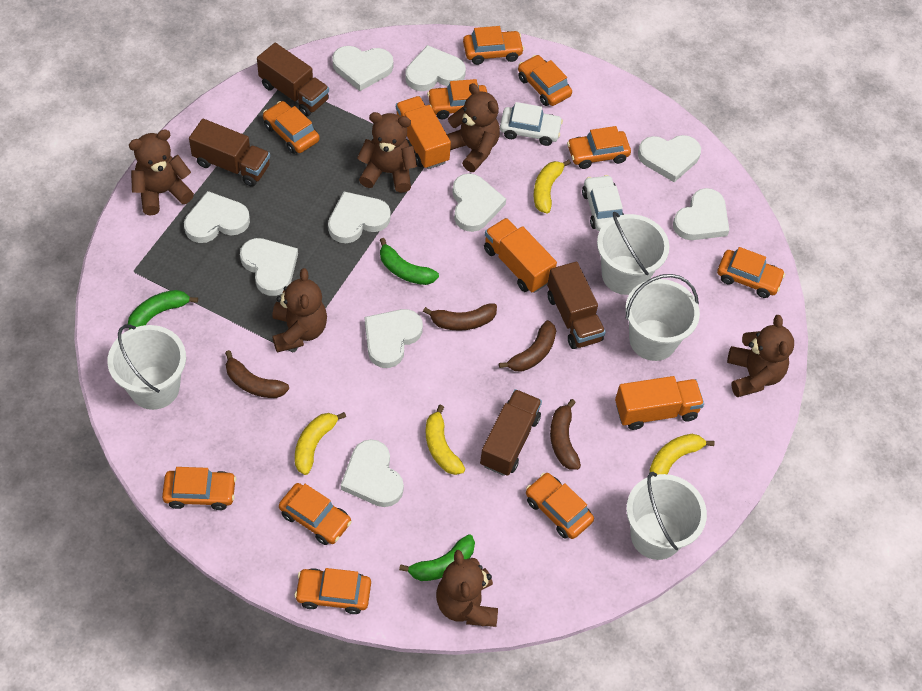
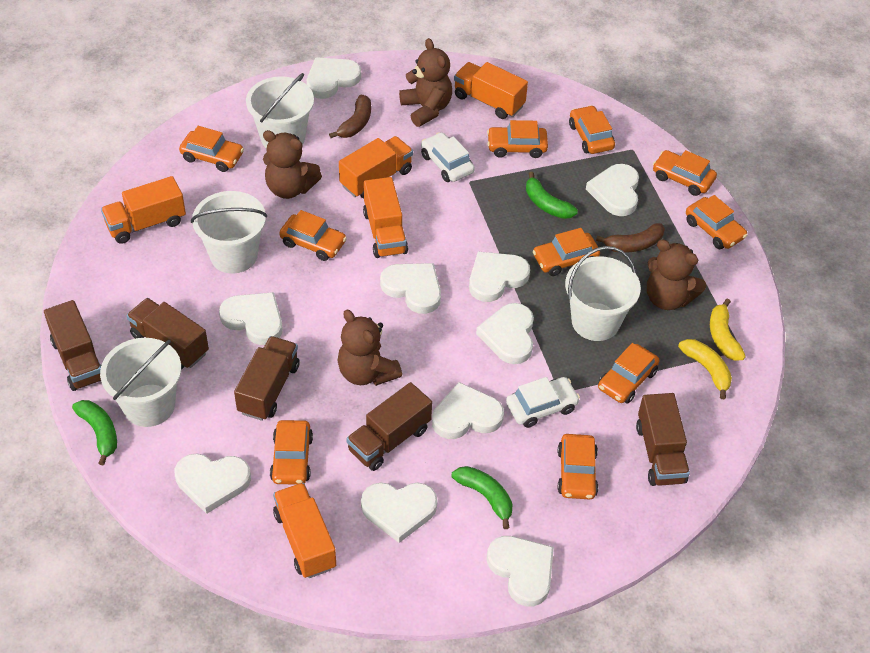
brown banana: [225,350,289,398] [423,303,497,331] [499,320,556,372] [550,399,581,470] = 4 -> [329,95,371,138] [596,223,665,253] = 2
brown teddy bear: [129,129,194,215] [272,268,327,353] [357,112,417,193] [436,550,498,627] [447,83,500,172] [727,315,794,397] = 6 -> [263,130,322,199] [337,310,402,386] [399,38,452,127] [647,239,706,310] = 4
brown truck: [189,119,270,187] [257,43,329,116] [480,389,542,476] [547,262,605,349] = 4 -> [44,300,101,391] [126,298,209,369] [234,336,300,421] [346,382,432,471] [636,393,690,486] = 5
orange truck: [396,96,451,169] [484,218,557,293] [615,376,704,430] = 3 -> [101,176,186,244] [273,483,336,578] [339,136,413,199] [363,177,408,258] [454,62,528,119] = 5
yellow banana: [295,412,346,475] [426,405,465,475] [534,160,571,214] [649,434,715,476] = 4 -> [678,339,732,399] [710,299,746,361] = 2

